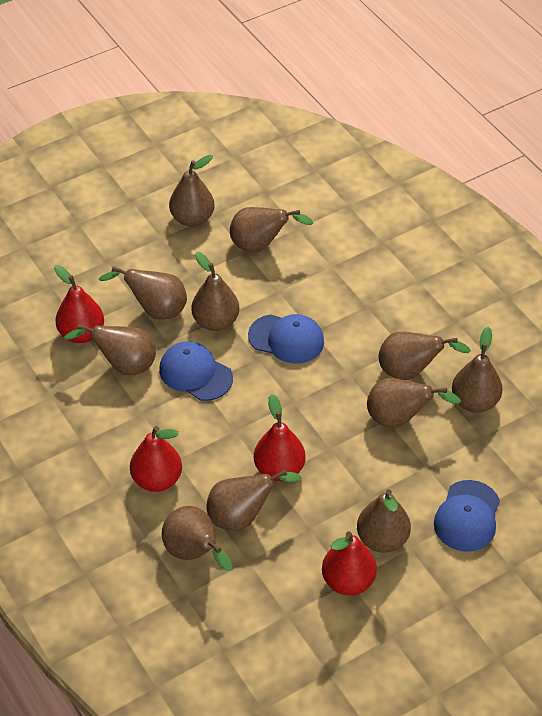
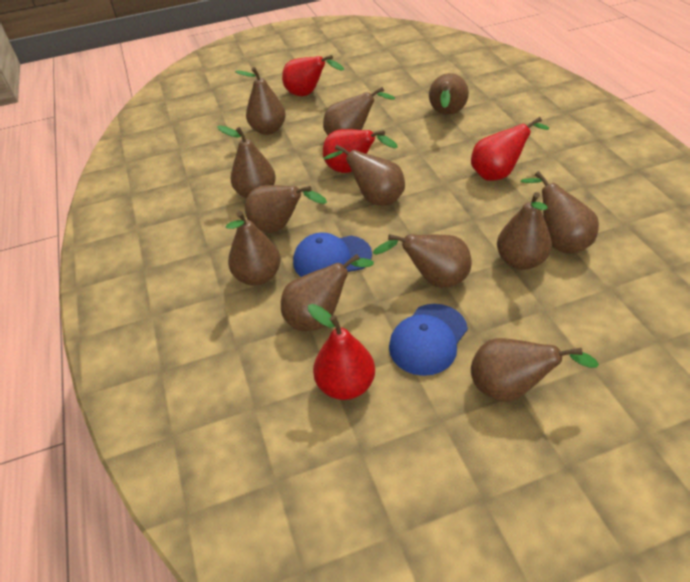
blue cap: [159,341,233,401] [248,314,324,364] [434,480,500,552] = 3 -> [293,232,372,277] [389,304,468,376] = 2
brown pear: [64,324,156,375] [99,266,187,320] [162,506,233,571] [169,155,215,227] [191,252,239,331] [207,470,301,531] [230,207,313,252] [357,489,411,553] [367,378,461,428] [379,332,471,380] [452,327,503,413] = 11 -> [217,126,276,198] [226,211,280,286] [235,67,286,135] [245,185,327,233] [281,254,374,331] [323,87,395,135] [324,145,405,206] [373,234,472,288] [429,73,469,115] [471,338,599,402] [497,192,552,270] [521,171,599,254] = 12

